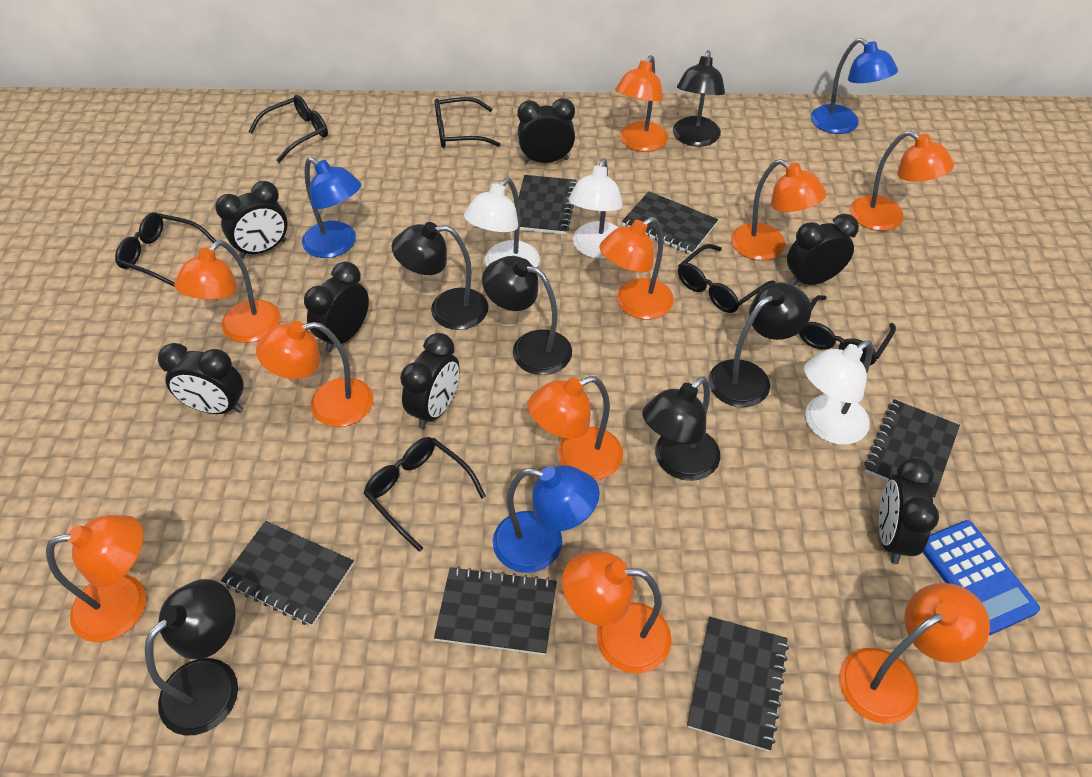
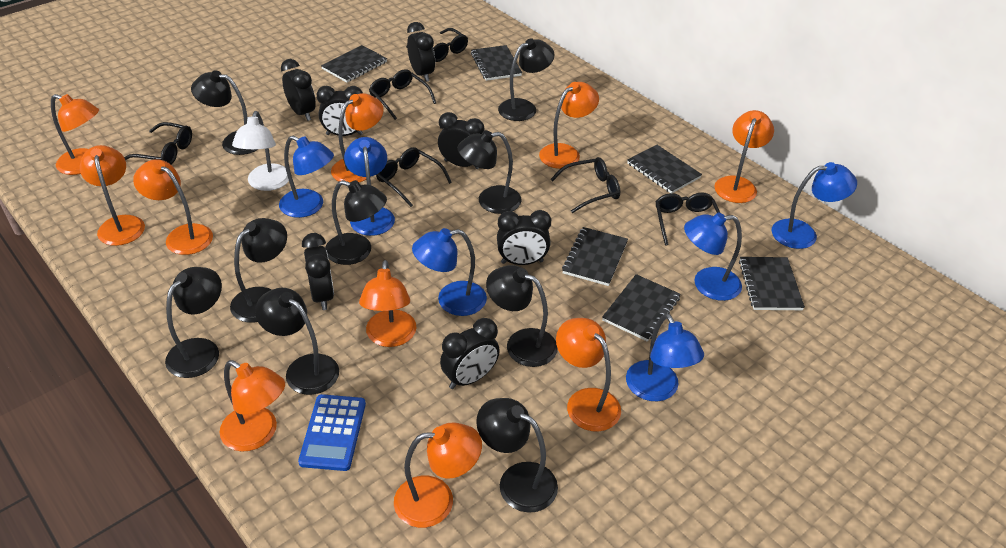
black lamp: [145,579,238,736] [392,222,489,330] [482,256,572,375] [642,376,720,481] [673,50,725,147] [708,282,811,407] = 6 -> [165,267,222,378] [191,70,258,155] [230,218,287,323] [255,288,339,395] [325,180,387,265] [457,130,522,214] [476,398,558,513] [486,265,558,367] [498,38,555,121] = 9
blue lamp: [302,157,361,258] [493,465,600,573] [811,38,898,134] = 3 -> [279,136,334,218] [344,137,395,236] [412,228,487,316] [626,313,704,401] [684,212,742,301] [771,162,857,249] = 6
white lamp: [464,178,540,268] [568,158,623,259] [804,340,873,445] = 3 -> [232,111,289,191] = 1

